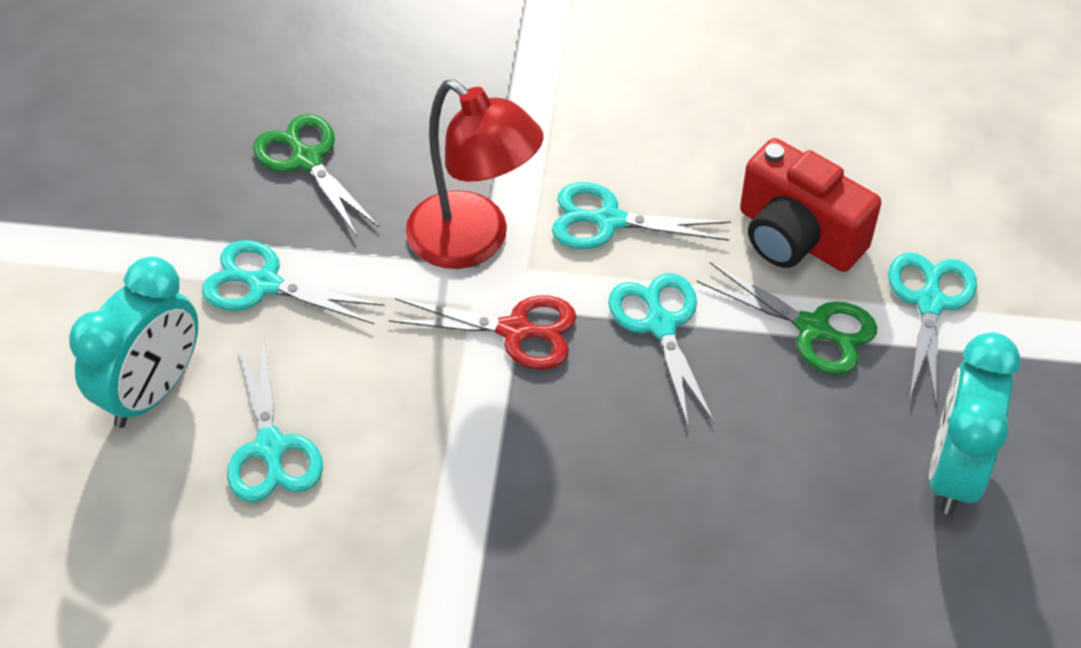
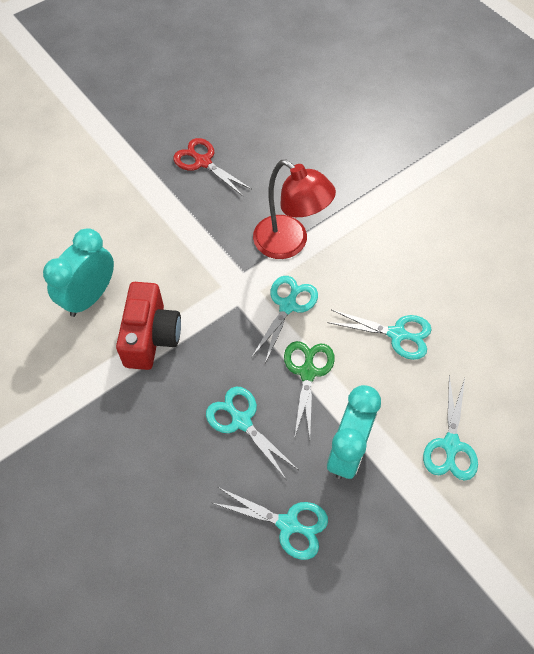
green scissors: [253,114,379,236] [697,262,877,375] = 2 -> [284,341,335,439] = 1

